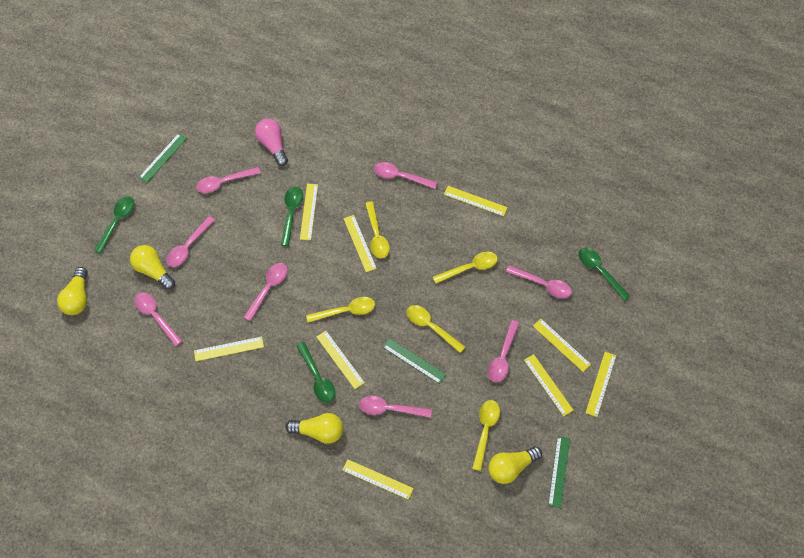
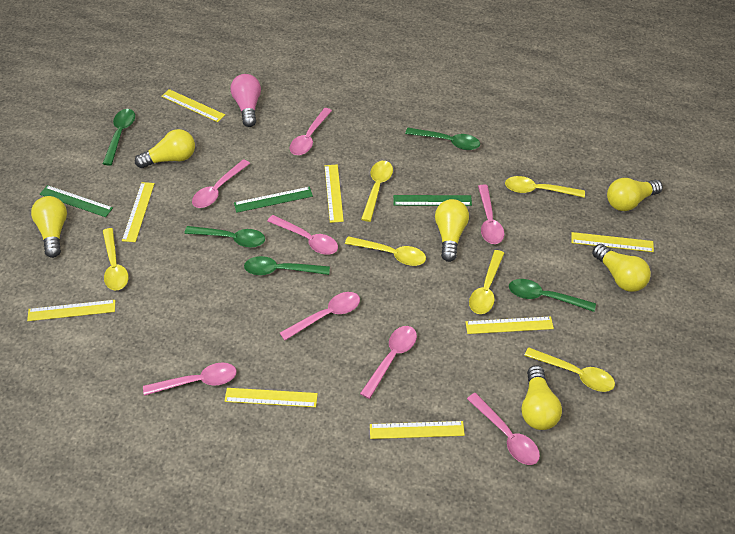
green spoon: [94,196,135,254] [281,186,303,246] [296,342,336,403] [579,248,630,301] = 4 -> [103,109,135,166] [184,226,265,248] [244,256,330,275] [405,128,480,150] [509,279,596,312] = 5
yellow light bulb: [57,267,88,315] [130,245,175,290] [285,413,343,444] [488,446,542,484] = 4 -> [31,196,67,258] [135,129,195,168] [435,199,469,262] [521,365,562,430] [592,244,651,292] [607,178,663,211] = 6
yellow ruler: [194,336,264,361] [300,184,318,240] [317,331,365,389] [342,459,414,500] [343,215,377,272] [444,186,508,216] [524,354,574,416] [533,319,591,372] [586,352,616,417] = 9 -> [27,300,115,321] [122,182,155,242] [161,89,225,122] [224,388,318,407] [325,164,344,223] [370,421,465,439] [465,316,554,334] [571,232,654,252] = 8
yellow spoon: [306,297,375,323] [365,201,390,258] [407,305,465,353] [433,252,498,284] [472,400,500,471] = 5 -> [103,228,129,290] [345,236,426,266] [361,161,393,222] [469,250,504,314] [505,176,585,198] [524,347,615,392] = 6

